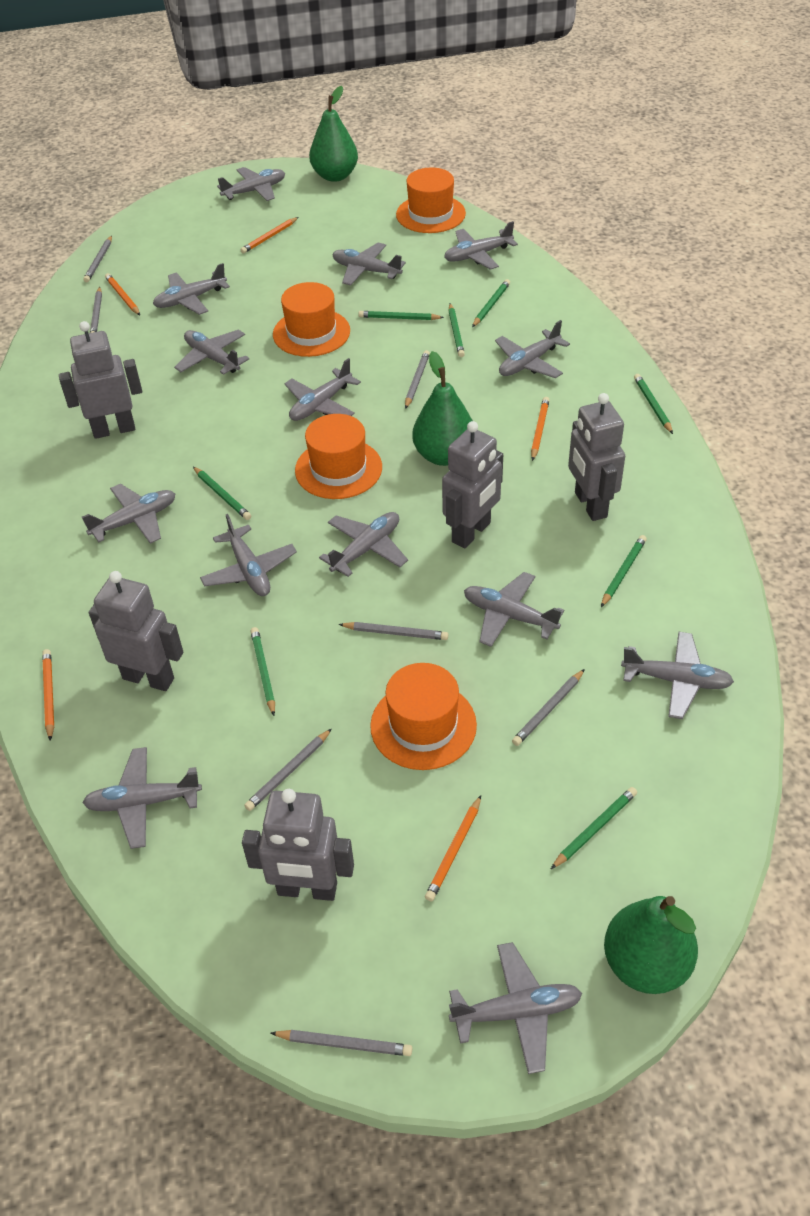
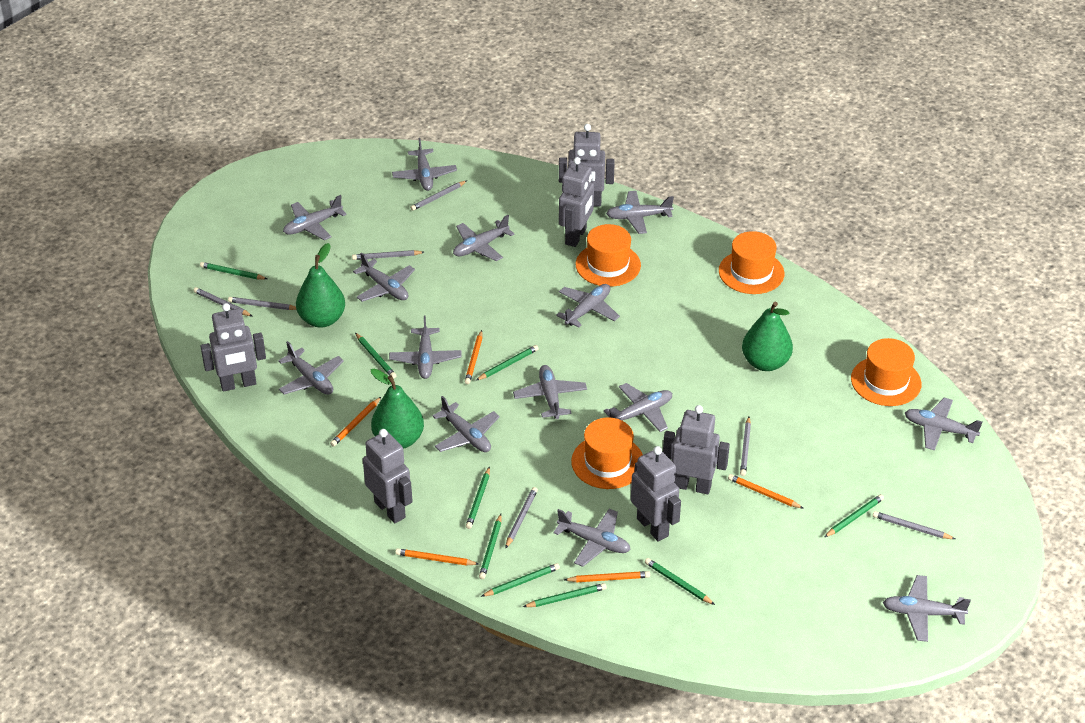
green pencil: [193,467,251,520] [250,627,275,716] [358,311,444,320] [448,304,465,357] [472,279,510,327] [551,787,637,869] [601,535,647,607] [634,374,673,434] = 8 -> [200,262,267,279] [355,333,396,379] [466,467,490,529] [476,345,539,380] [479,514,502,579] [481,563,560,597] [523,583,607,607] [645,558,715,605] [825,494,884,537] = 9
grey robot: [59,321,142,439] [89,571,183,691] [242,789,354,901] [442,421,503,548] [568,393,625,521] = 5 -> [200,303,266,392] [363,429,413,523] [559,124,615,207] [559,157,594,247] [631,446,681,541] [663,405,730,494] = 6

